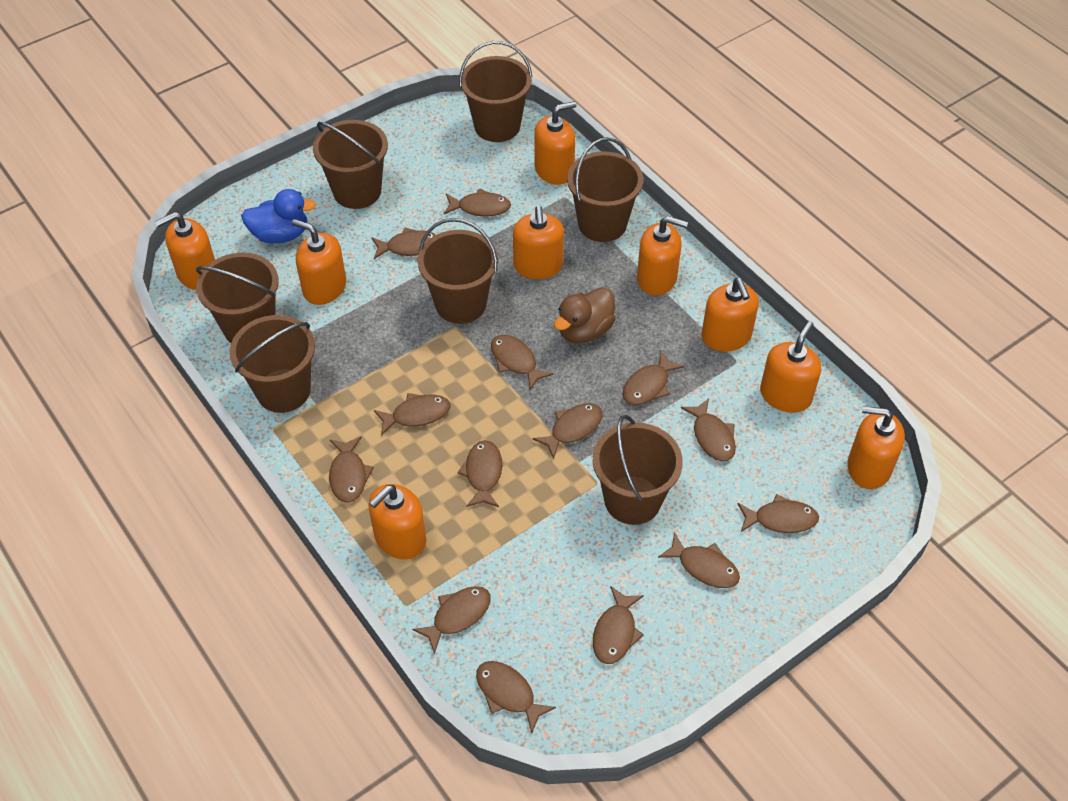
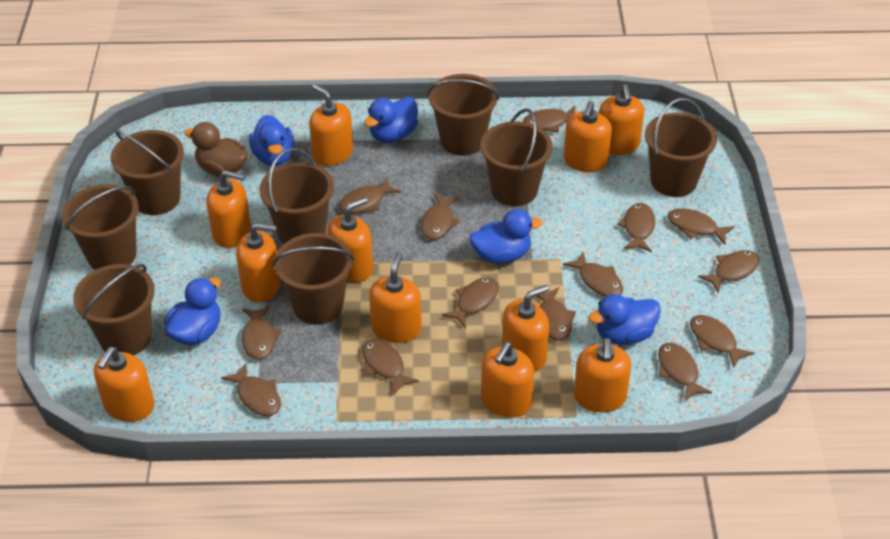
blue duck: [241,189,316,243] = 1 -> [164,278,221,345] [249,115,294,166] [364,97,418,143] [469,209,543,264] [588,294,661,345] = 5
brown bucket: [196,253,279,343] [230,315,315,413] [313,120,388,209] [418,218,498,324] [459,41,533,142] [567,137,643,242] [593,415,683,525] = 7 -> [62,184,139,270] [73,264,155,356] [111,130,184,215] [259,148,334,244] [273,233,354,325] [427,74,499,156] [481,109,553,206] [645,98,717,197] = 8
orange soap dispenser: [155,212,215,290] [292,219,346,305] [369,484,426,559] [513,206,564,279] [535,101,576,185] [637,216,688,296] [701,278,759,352] [760,321,821,413] [848,406,905,489] = 9 -> [94,347,154,422] [206,170,251,248] [236,223,281,302] [309,84,353,166] [328,197,373,282] [369,252,422,343] [481,342,534,417] [502,285,549,372] [564,101,612,172] [574,338,631,412] [599,84,644,155] = 11

